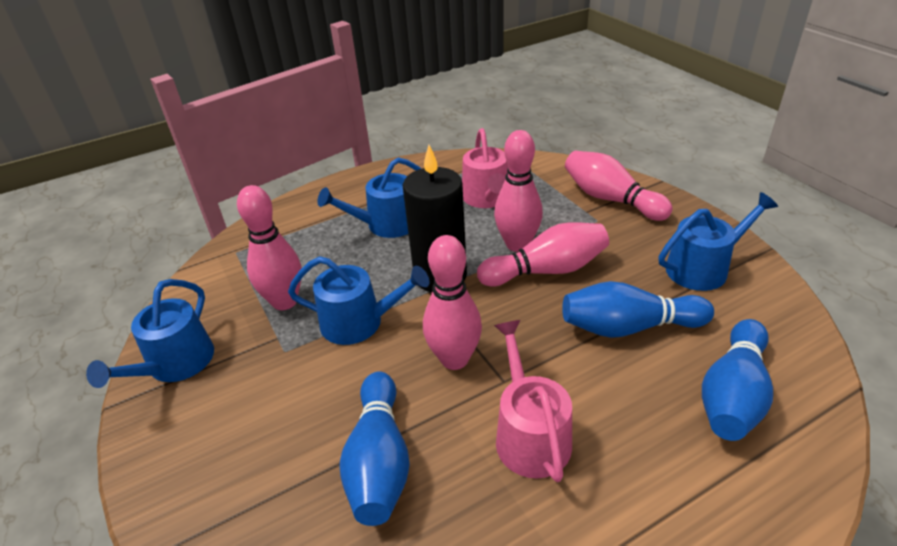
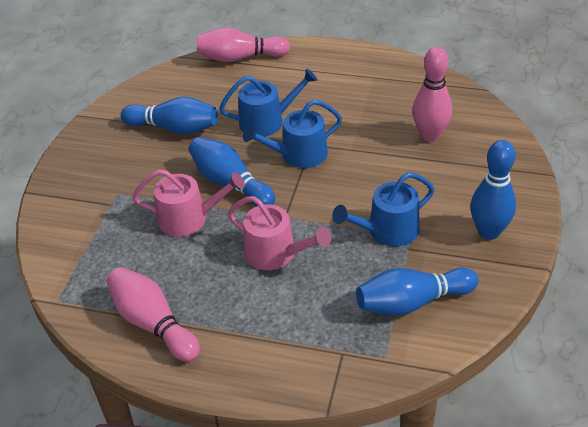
black candle: [403,145,467,292] = 1 -> none = 0
blue bowling pin: [339,371,410,526] [562,281,714,338] [702,319,773,441] = 3 -> [121,97,218,135] [189,137,275,207] [356,268,478,316] [470,140,516,240] = 4
blue watering can: [86,279,214,388] [288,256,430,345] [317,157,421,238] [659,192,778,291] = 4 -> [219,68,318,137] [243,100,342,168] [332,172,435,246] = 3
pink bowling pin: [237,185,302,310] [423,235,482,370] [477,222,609,287] [494,130,543,252] [565,151,673,221] = 5 -> [107,267,200,362] [197,27,290,63] [412,47,452,142] = 3

